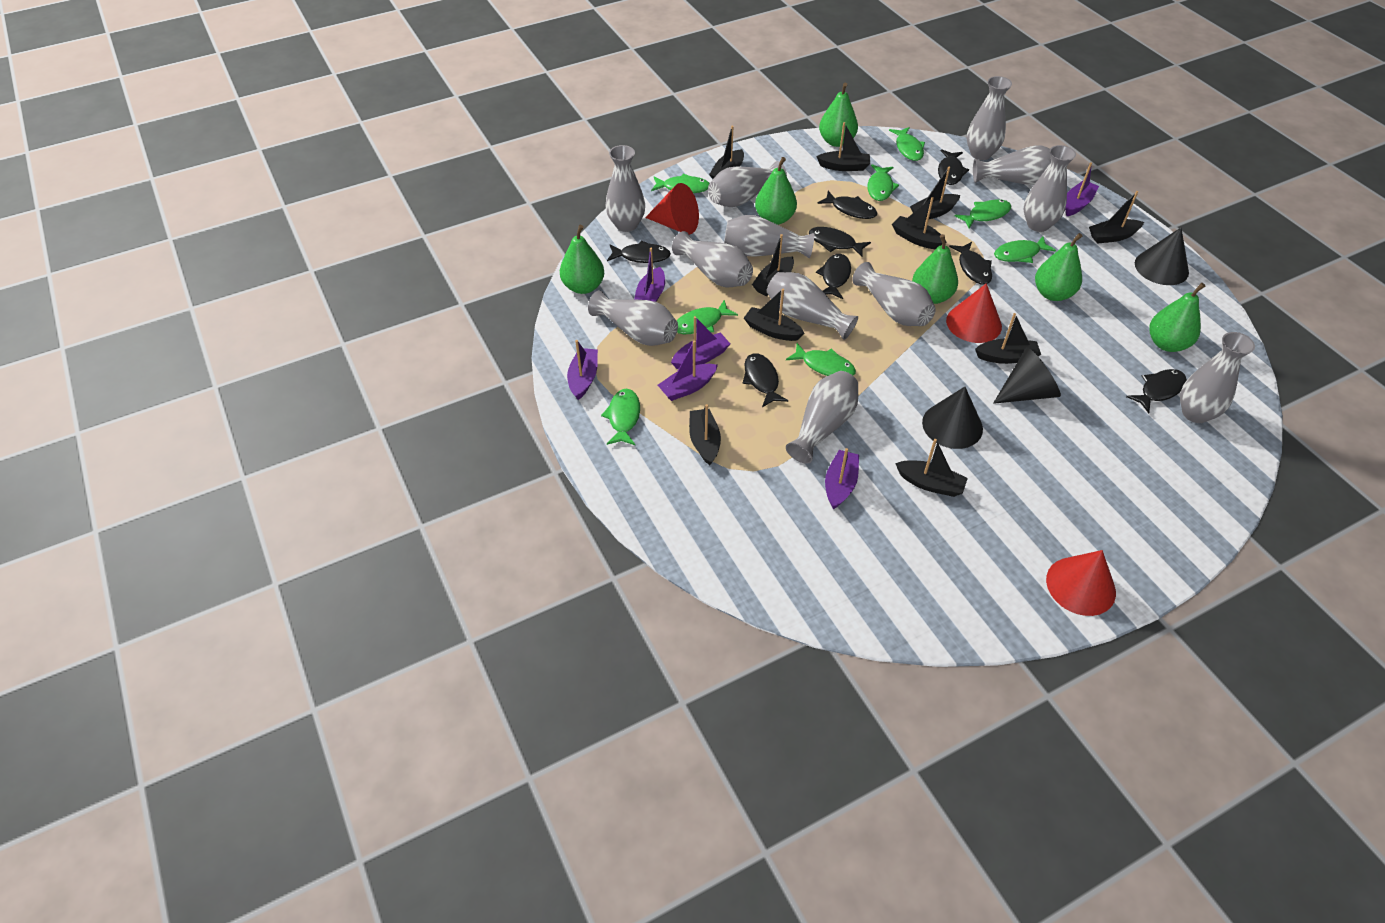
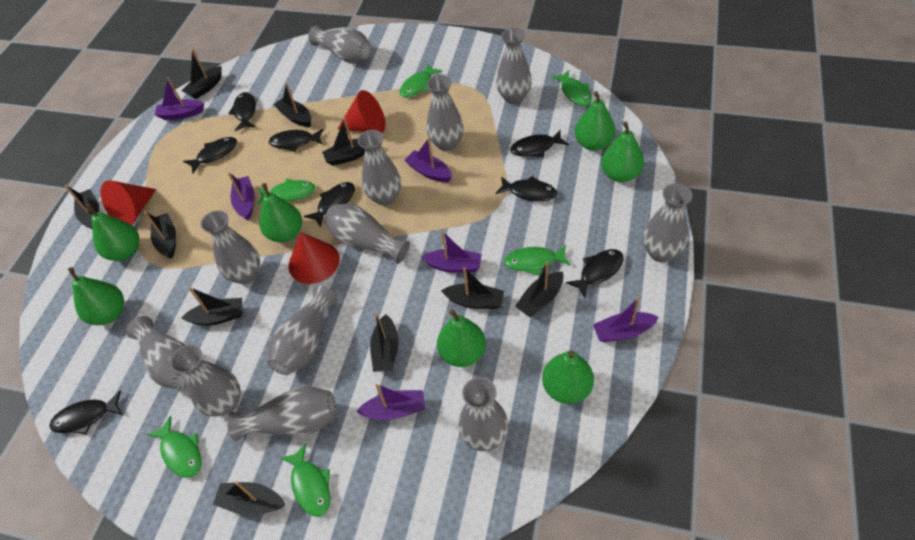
black cone: [922,387,983,449] [993,347,1061,404] [1135,228,1189,285] = 3 -> none = 0
green fish: [601,389,640,445] [651,174,709,193] [677,300,738,334] [786,343,856,376] [867,164,899,201] [889,127,925,161] [955,199,1011,229] [994,236,1056,263] = 8 -> [147,416,202,478] [258,178,315,205] [280,443,330,517] [400,64,443,98] [504,245,571,276] [551,70,592,106] = 6
green pear: [560,225,604,294] [755,157,797,225] [819,83,858,147] [912,234,958,304] [1035,233,1082,301] [1149,283,1206,352] = 6 -> [68,267,124,325] [86,203,139,261] [259,183,302,242] [437,309,486,367] [542,350,594,404] [575,91,615,151] [601,122,644,182] = 7

